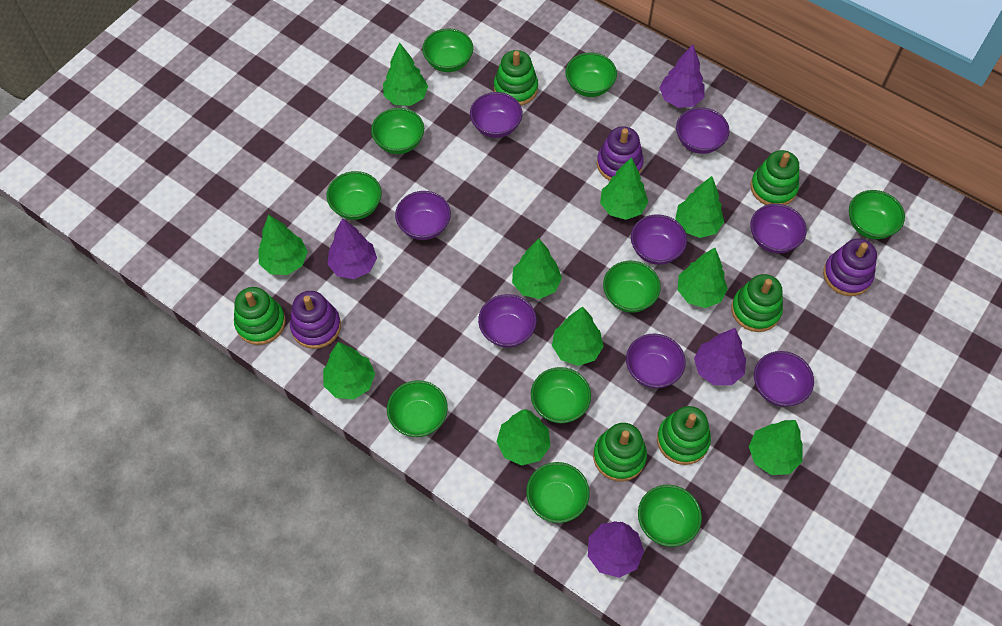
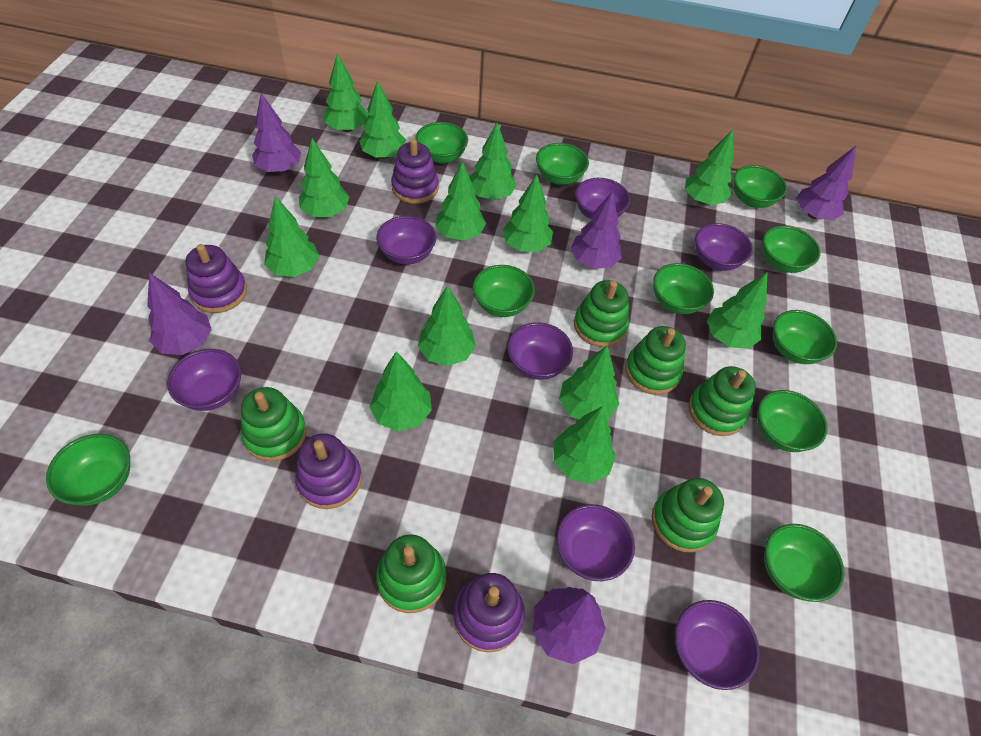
green tree: [258,215,308,275] [323,342,375,399] [383,42,428,106] [496,409,550,466] [512,238,562,299] [552,307,604,366] [600,157,648,220] [675,176,724,238] [678,248,728,308] [749,420,803,475] = 10 -> [264,196,319,277] [299,138,350,217] [323,53,369,132] [359,80,406,159] [370,351,432,431] [418,286,476,366] [436,161,486,241] [470,123,516,200] [503,174,553,252] [553,406,616,484] [559,345,619,420] [685,130,734,205] [707,272,768,349] = 13
purple bowl: [395,191,451,240] [470,92,523,138] [478,294,537,347] [626,334,686,388] [631,214,687,265] [676,107,729,154] [750,204,807,254] [754,351,814,407] = 8 -> [167,349,241,411] [376,216,436,264] [507,322,573,380] [556,504,635,581] [575,178,630,219] [675,600,760,690] [695,223,753,271] = 7
purple stacking toy: [290,291,341,349] [597,126,644,181] [823,239,877,296] = 3 -> [186,244,247,313] [295,433,362,509] [391,139,439,204] [453,573,525,652] = 4
purple tree: [327,218,377,279] [588,521,644,578] [659,45,705,108] [694,328,746,385] = 4 -> [147,273,212,355] [252,93,301,173] [532,587,606,664] [571,191,622,269] [796,146,856,220] = 5

